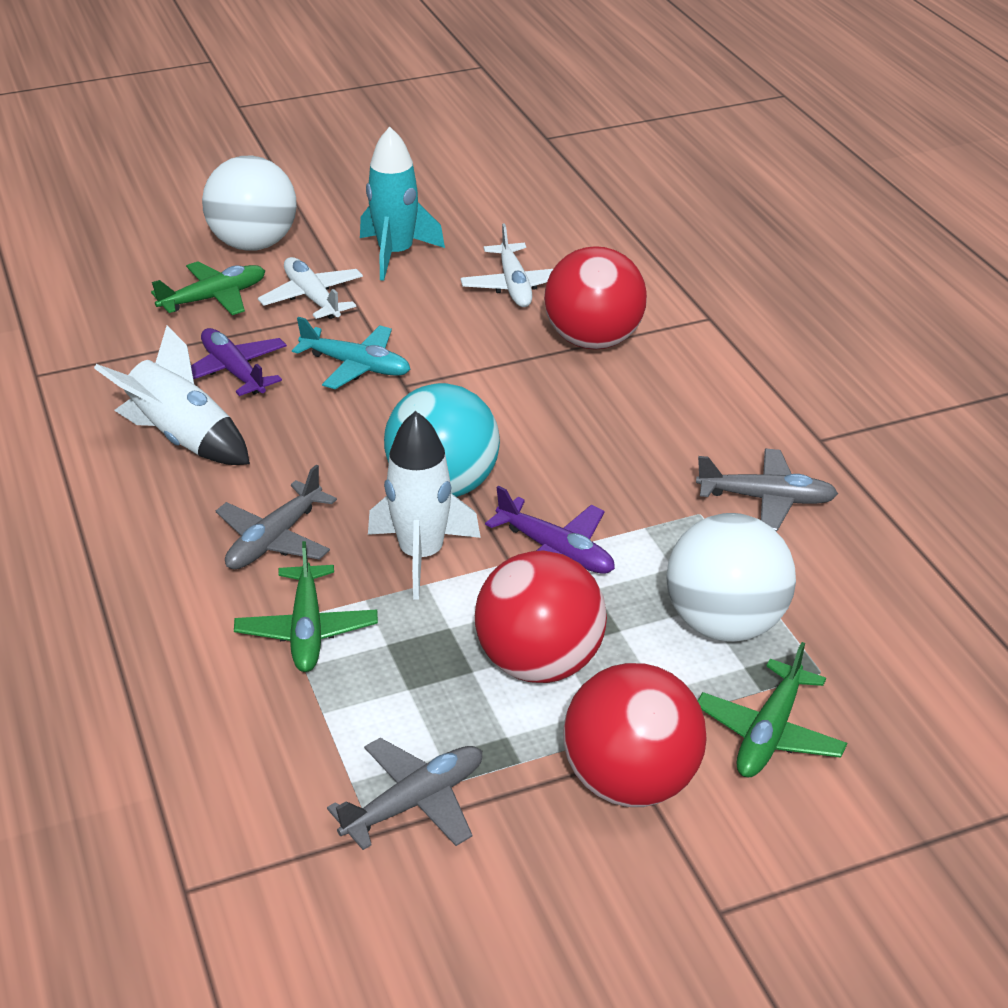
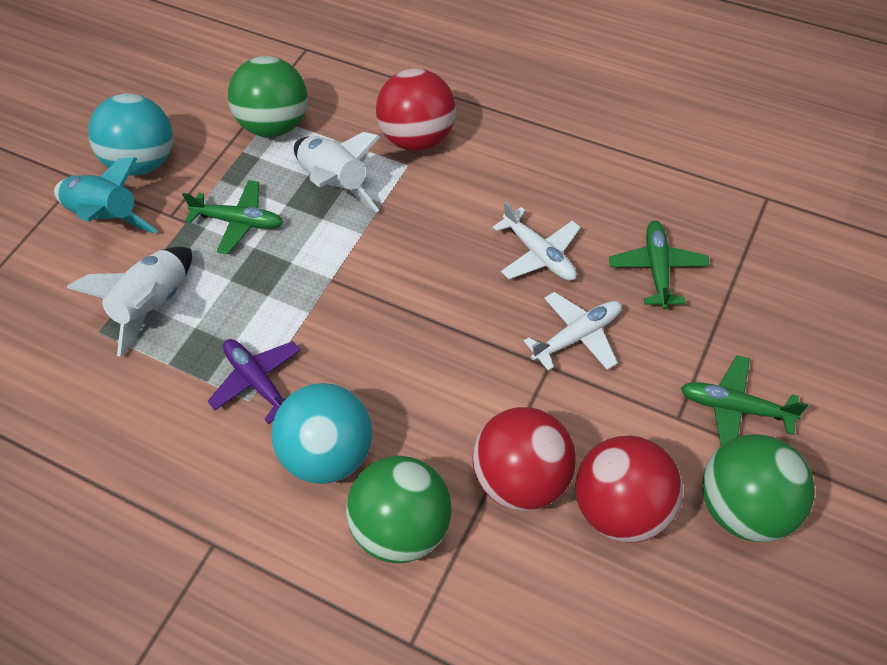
green ball: none = 0 -> [228,56,308,137] [346,456,452,563] [702,434,815,542] = 3
grey plane: [216,465,337,569] [327,738,482,850] [696,448,838,532] = 3 -> none = 0
purple plane: [191,328,287,396] [485,485,615,573] = 2 -> [208,339,300,424] = 1
turquoise ball: [384,383,500,497] = 1 -> [88,94,173,176] [271,383,373,484] = 2
turquoise plane: [292,317,410,389] = 1 -> none = 0
white ball: [202,156,297,251] [666,513,796,642] = 2 -> none = 0

